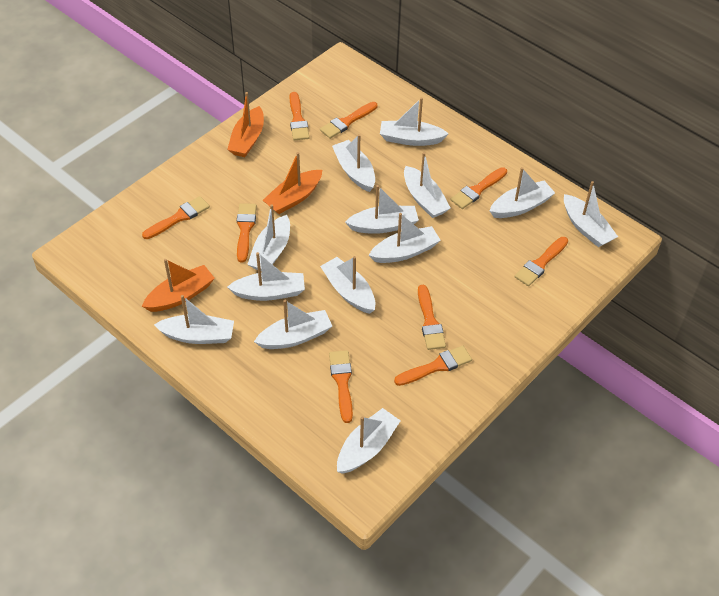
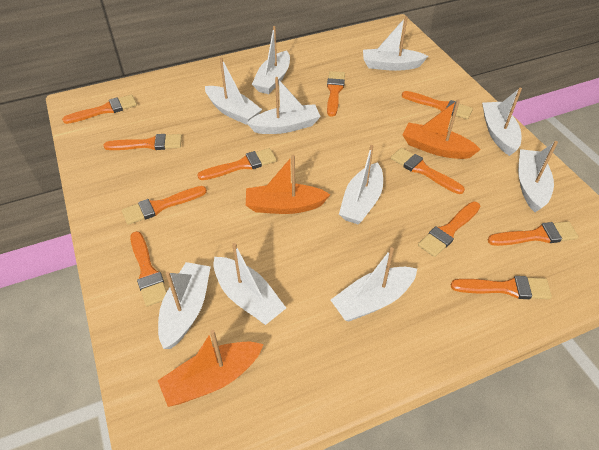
orange brush: [142,196,210,239] [237,203,257,263] [289,92,310,140] [320,102,377,139] [329,350,353,423] [394,346,472,386] [418,285,446,350] [450,167,507,209] [515,237,568,286] = 9 -> [62,95,137,124] [103,134,182,150] [122,186,207,225] [130,231,167,306] [197,148,277,180] [327,71,345,117] [391,148,465,194] [402,91,473,119] [418,202,480,257] [451,276,552,299] [487,221,579,246] = 11
white boat: [154,295,234,344] [227,252,305,301] [247,204,290,271] [254,300,332,349] [320,256,375,314] [332,134,375,192] [337,408,401,474] [345,185,419,234] [369,213,441,263] [380,97,449,146] [404,152,451,218] [490,167,555,218] [564,181,618,247] = 13 -> [158,262,211,349] [205,58,262,125] [213,243,286,325] [247,77,321,134] [252,26,290,94] [331,247,417,321] [339,145,383,225] [363,16,428,71] [482,88,522,156] [518,141,558,212] = 10

